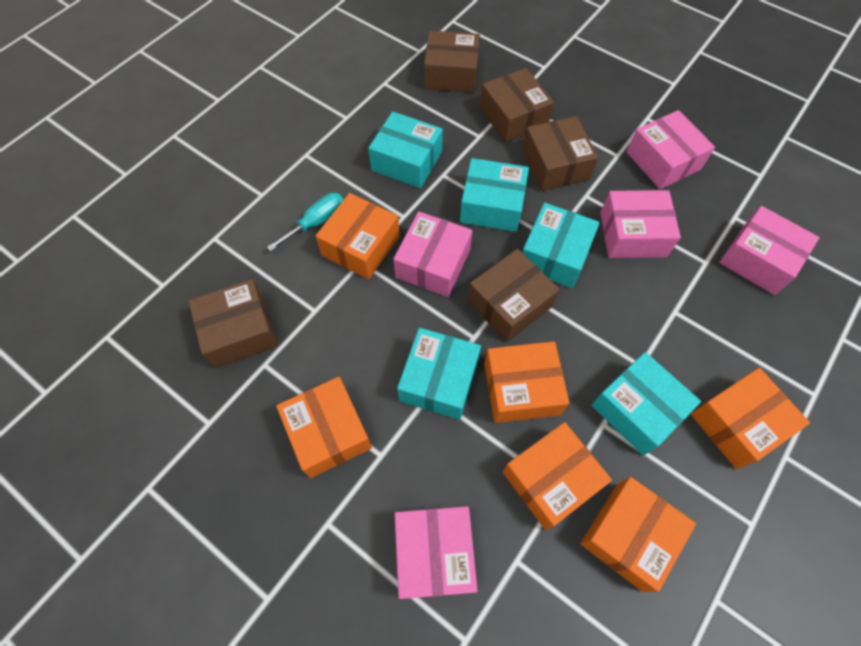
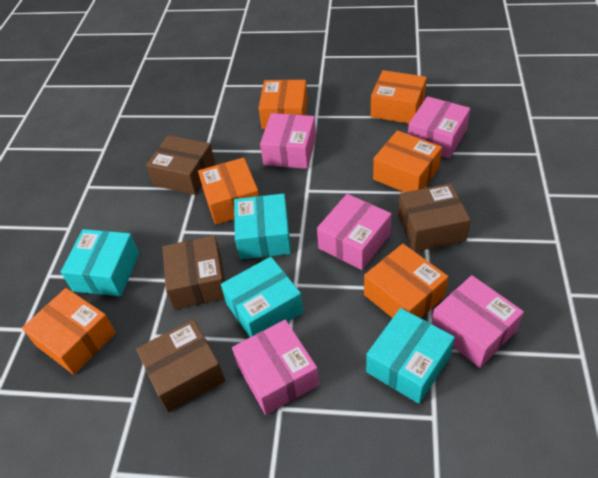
brown box: [188,279,278,368] [424,31,480,93] [468,249,560,342] [480,68,554,143] [522,116,599,191] = 5 -> [136,319,225,413] [146,135,215,195] [162,235,225,310] [398,183,471,252] = 4
turquoise box: [368,111,443,188] [397,328,481,420] [460,158,529,232] [522,203,600,288] [591,352,701,455] = 5 -> [61,229,139,296] [221,257,303,337] [234,194,291,259] [366,308,455,404] = 4
turquoise screwdriver: [267,193,343,251] = 1 -> none = 0

